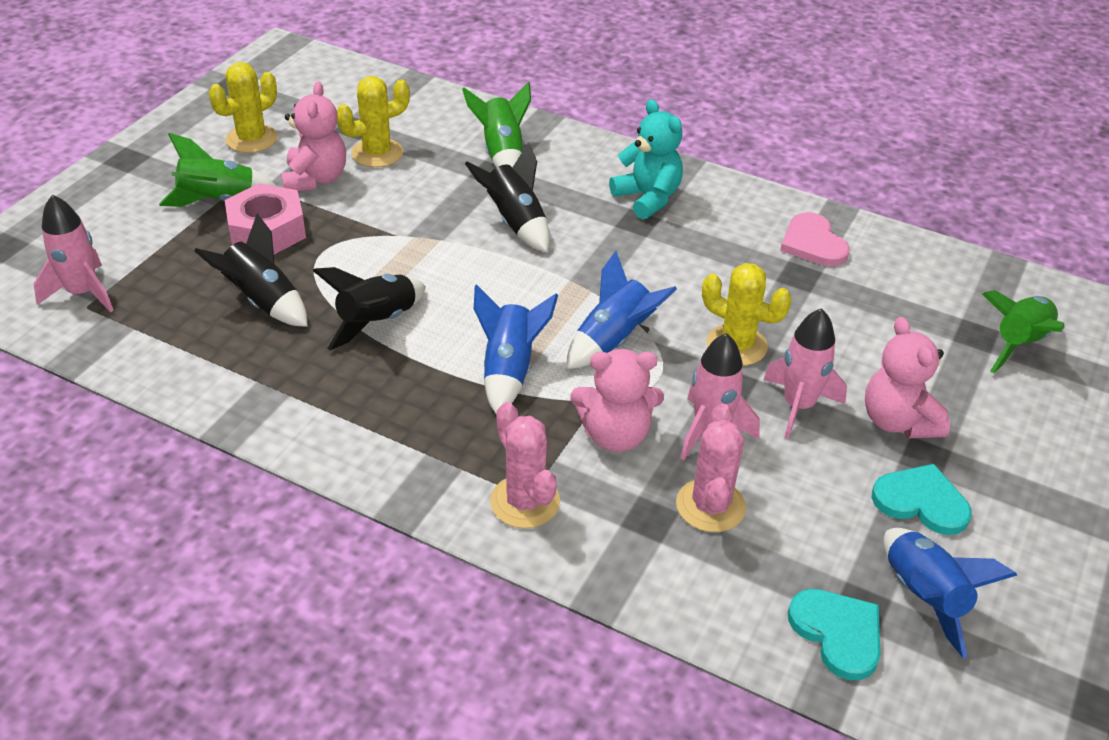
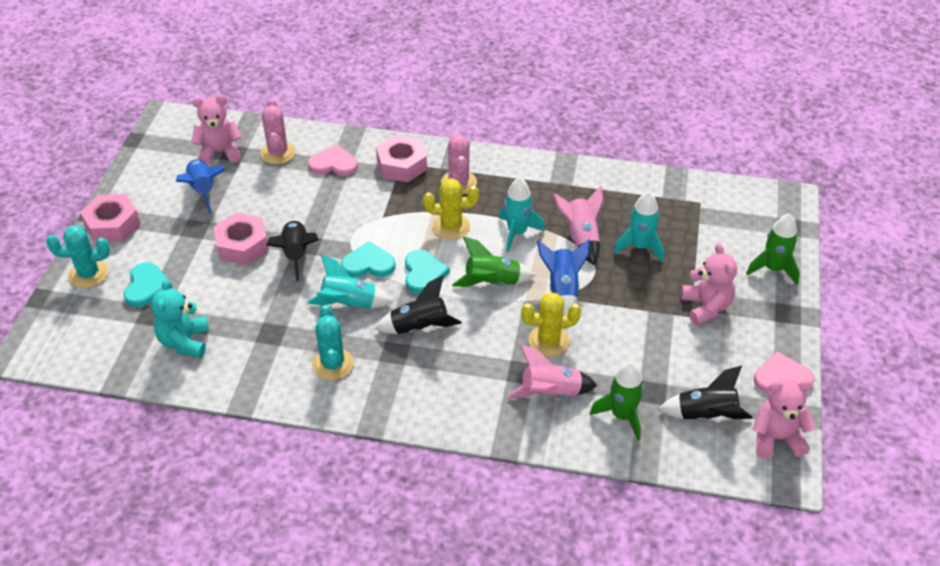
blue rocket: [474,284,558,414] [567,251,677,369] [884,528,1017,659] = 3 -> [176,159,225,213] [537,239,590,316] = 2
pink heart: [780,212,850,266] = 1 -> [308,144,358,176] [754,352,814,393] = 2
pink nut: [225,183,306,254] = 1 -> [80,194,141,243] [213,213,269,265] [376,135,427,182] = 3
pink rocket: [33,195,114,313] [680,333,760,460] [763,308,847,439] = 3 -> [507,344,597,398] [553,186,603,265] = 2
turquoise cactus: none = 0 -> [46,225,110,288] [312,305,354,380] = 2
turquoise heart: [788,589,880,680] [872,464,972,535] = 2 -> [123,262,173,307] [341,241,396,277] [405,250,450,294] = 3
turquoise rocket: none = 0 -> [308,254,393,309] [499,177,545,252] [613,191,664,262] = 3
yellow cactus: [209,62,277,153] [337,76,410,167] [702,263,792,366] = 3 -> [423,178,479,240] [521,292,581,357] = 2

